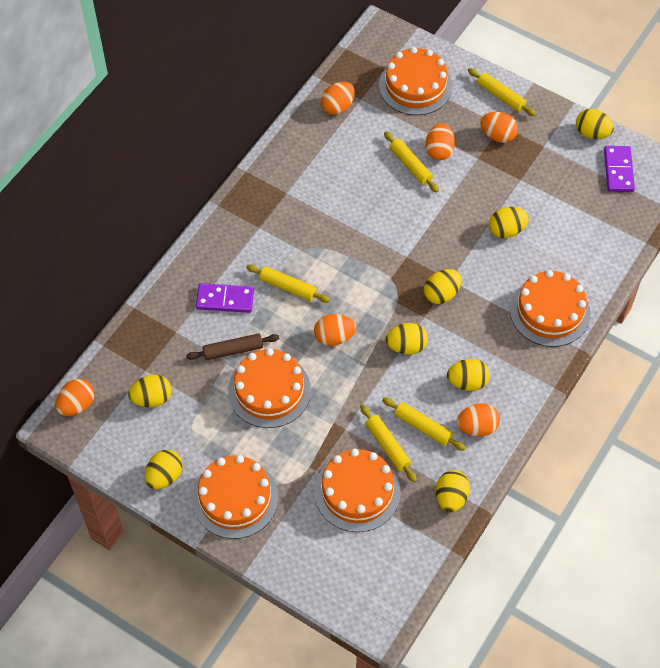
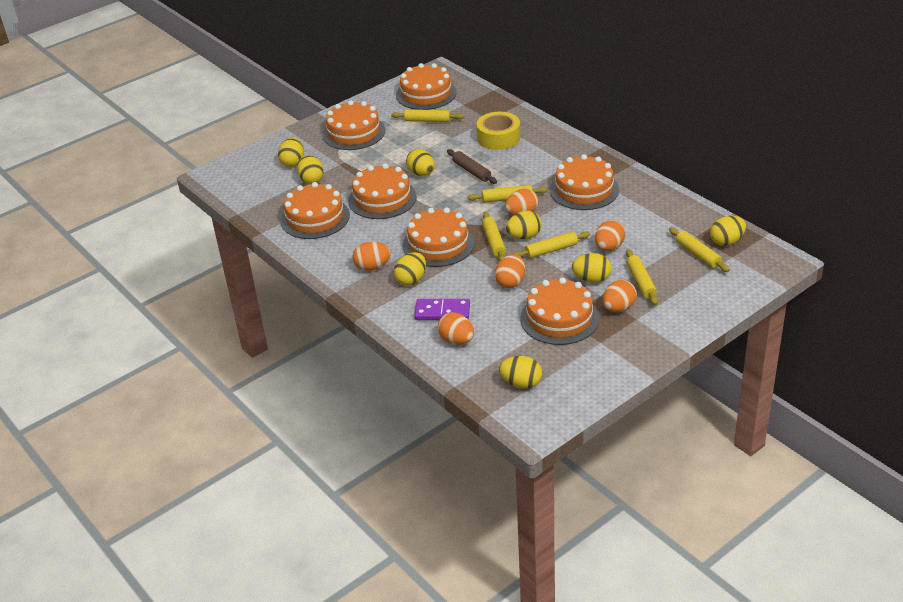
orange cake: [192,455,278,539] [228,348,311,428] [314,449,401,532] [379,47,452,115] [510,270,591,347] = 5 -> [280,182,350,239] [322,100,385,150] [348,163,417,219] [396,63,457,110] [402,207,475,267] [520,277,599,345] [550,154,619,210] = 7
purple domino: [196,283,254,313] [604,146,635,192] = 2 -> [414,299,470,320] = 1
yellow rolling pin: [246,265,330,303] [360,404,417,482] [382,397,466,451] [384,131,439,193] [468,68,536,116] = 5 -> [391,109,463,122] [467,185,547,203] [482,212,506,261] [513,231,590,258] [626,249,658,305] [669,227,730,272] = 6
yellow tape: none = 0 -> [477,112,520,150] = 1

